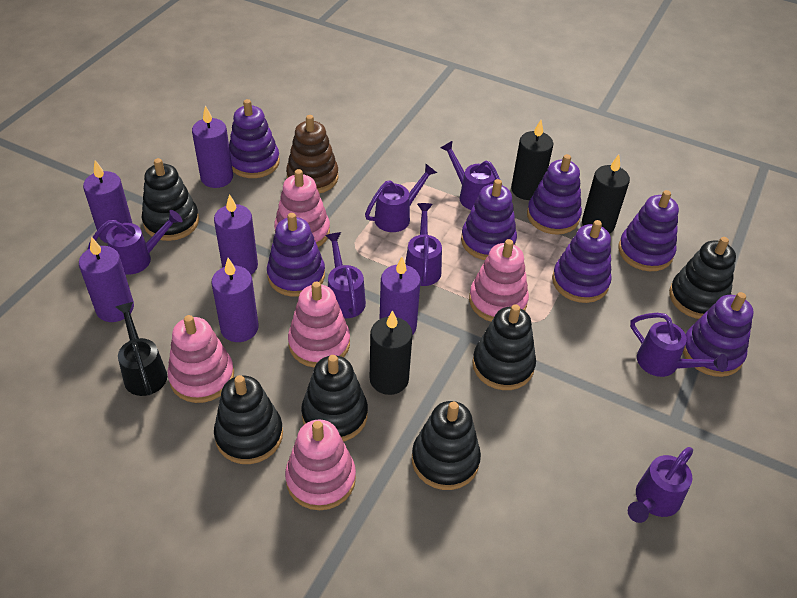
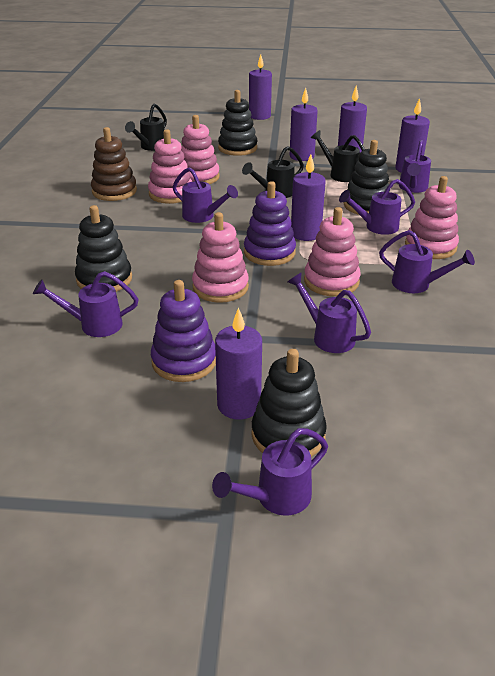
black candle: [370,310,413,395] [511,120,553,200] [582,155,630,234] = 3 -> none = 0
black stacking toy: [142,158,199,241] [214,375,283,464] [301,355,368,442] [412,401,481,490] [472,304,536,390] [669,237,736,319] = 6 -> [75,205,132,292] [218,90,257,156] [251,349,327,457] [344,140,389,215] = 4
black watering can: [116,302,167,396] = 1 -> [125,104,167,151] [242,146,304,198] [311,130,365,182] = 3
purple stacking toy: [229,99,280,178] [267,213,325,297] [461,179,517,260] [527,154,582,235] [552,220,612,303] [618,190,679,271] [683,292,754,377] = 7 -> [151,280,216,382] [244,181,296,266] = 2

